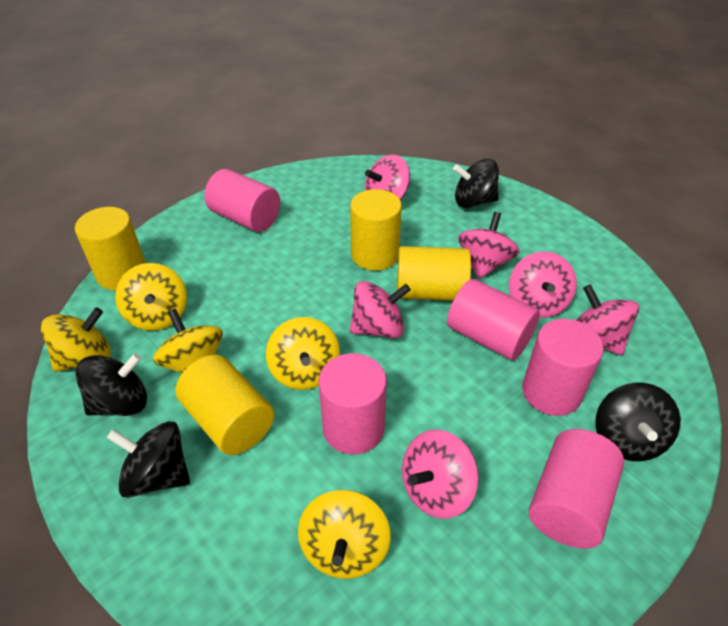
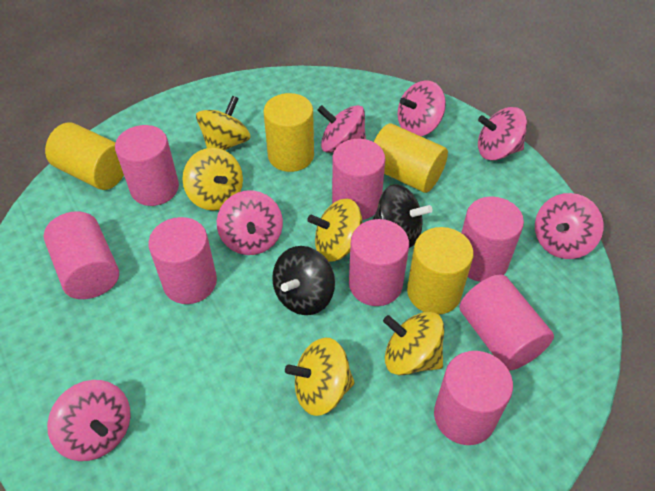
black spinning top: [75,353,147,416] [106,421,190,498] [453,159,499,208] [595,383,681,461] = 4 -> [272,246,335,315] [373,184,432,248] = 2
pink cylinder: [204,169,280,232] [319,353,387,455] [447,279,540,361] [522,319,604,416] [529,429,624,549] = 5 -> [44,211,119,299] [115,125,179,206] [148,217,217,304] [332,139,385,220] [349,219,409,306] [434,351,513,445] [459,274,554,371] [461,197,524,282] = 8

